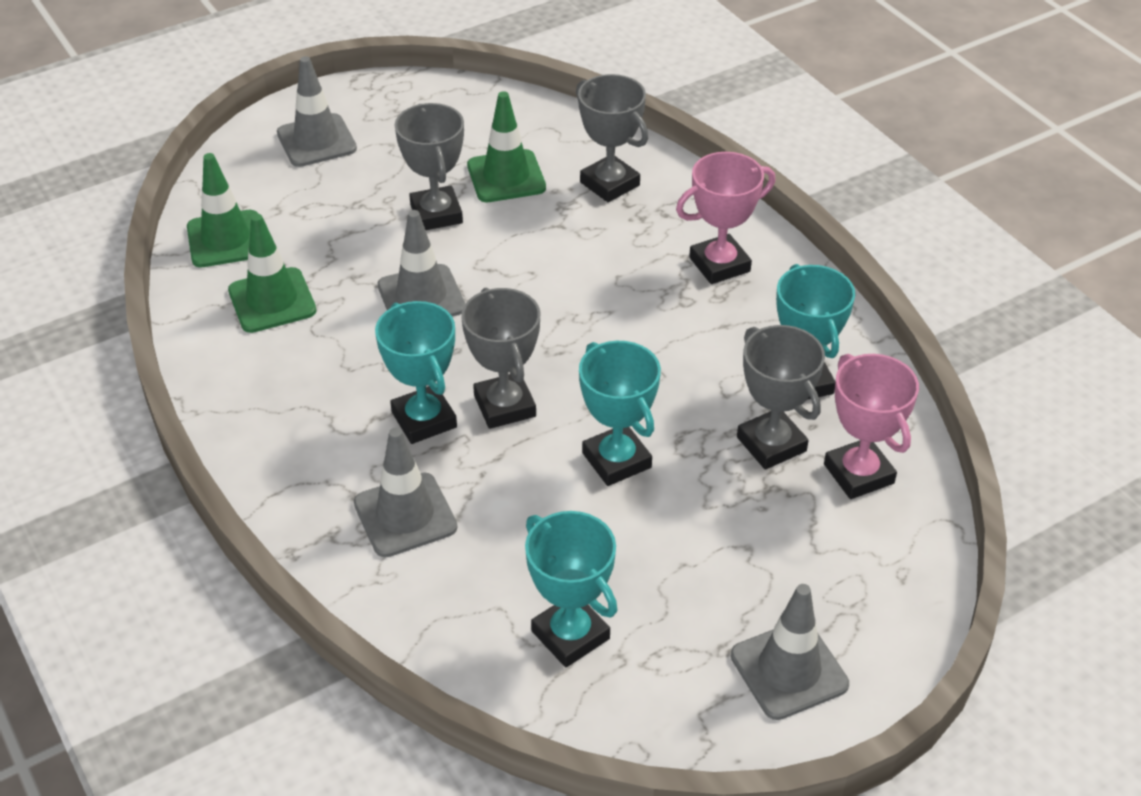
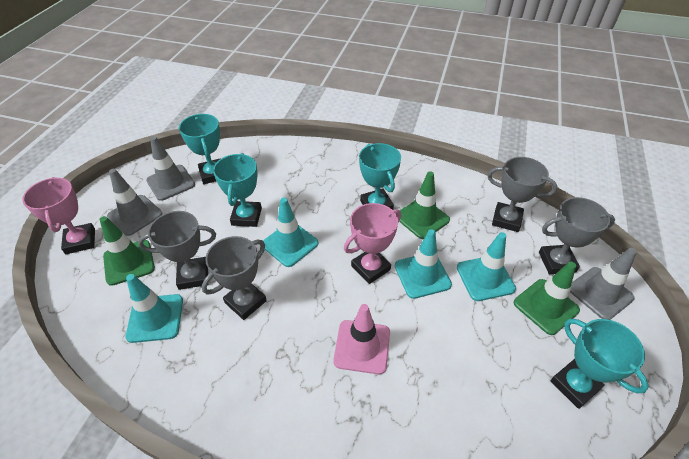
grey traffic cone: [277,56,357,167] [354,428,457,557] [378,210,465,317] [730,584,849,720] = 4 -> [107,169,162,236] [146,136,195,201] [570,248,637,320] = 3
pink traffic cone: none = 0 -> [333,304,390,374] = 1
turquoise traffic cone: none = 0 -> [126,274,183,343] [263,198,319,267] [395,229,452,299] [457,232,516,301] = 4

